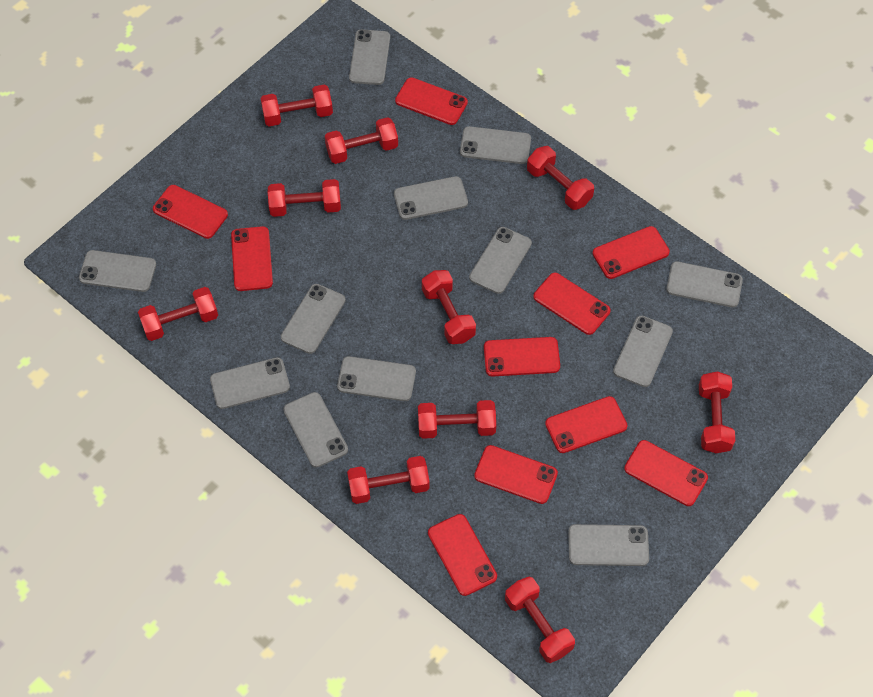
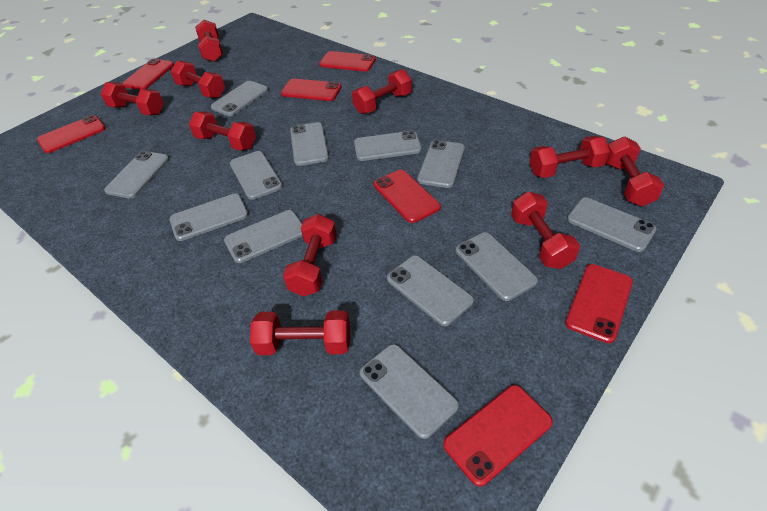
red phone: [153,185,228,239] [231,226,273,291] [395,77,468,125] [428,514,497,596] [474,445,558,504] [484,337,560,377] [533,273,611,335] [545,396,627,453] [593,226,670,279] [624,440,708,506] = 10 -> [37,115,106,153] [122,59,174,90] [281,78,341,101] [319,51,376,72] [374,170,441,223] [443,385,553,487] [565,264,633,343] = 7

